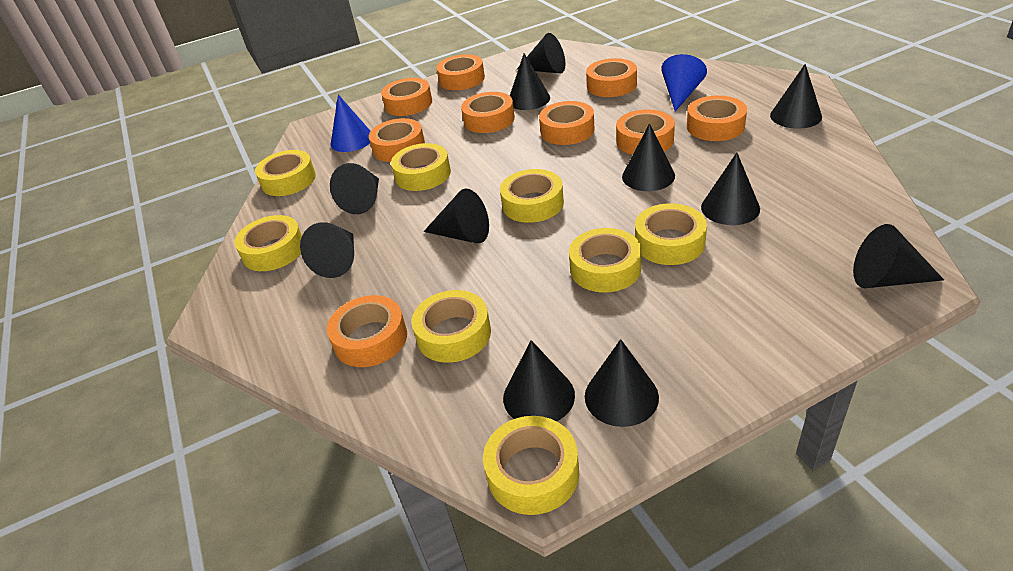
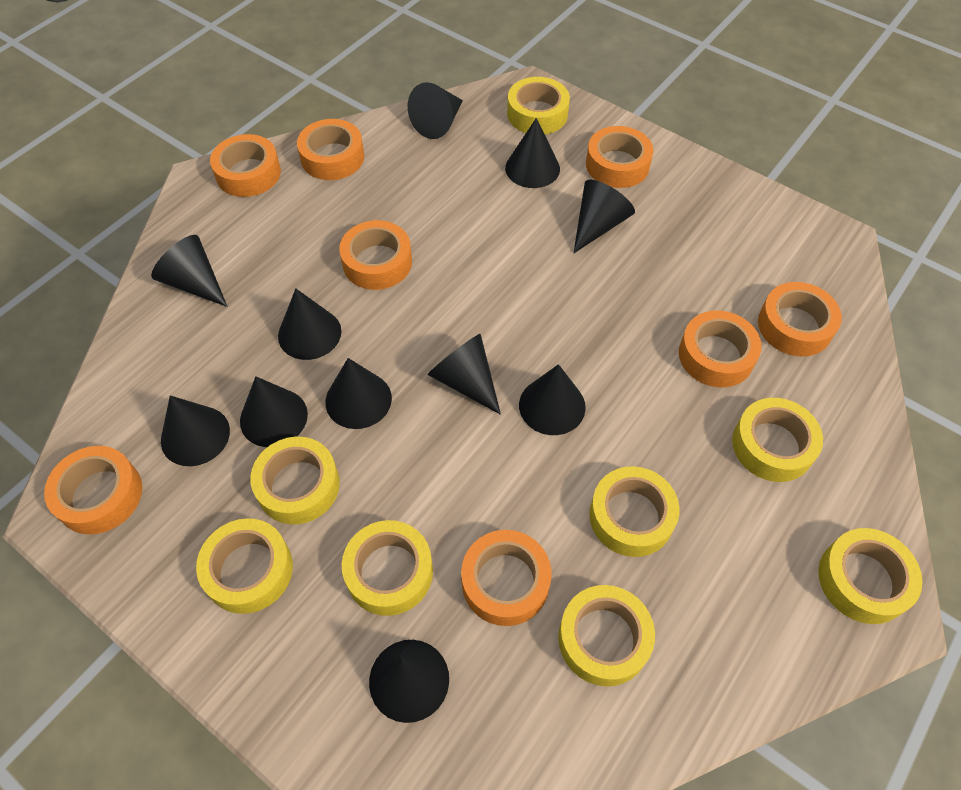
blue cone: [331,94,370,152] [661,54,707,111] = 2 -> none = 0
orange tape: [327,295,407,367] [369,118,425,162] [381,78,432,116] [436,54,485,90] [461,92,515,133] [539,101,595,145] [586,58,637,97] [616,110,675,155] [687,95,747,141] = 9 -> [44,446,142,534] [210,134,281,197] [297,119,364,180] [339,220,412,290] [461,530,552,626] [586,126,653,188] [679,311,762,387] [758,282,842,357] = 8

